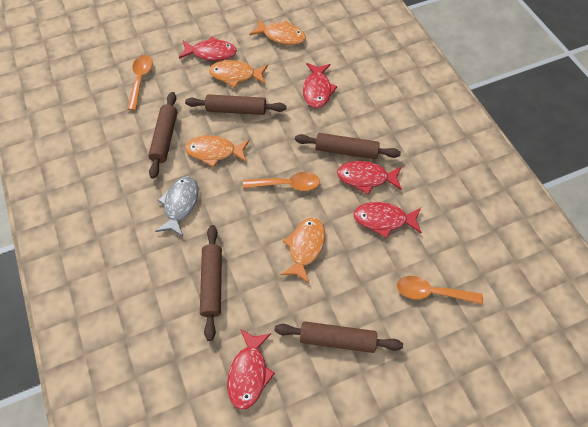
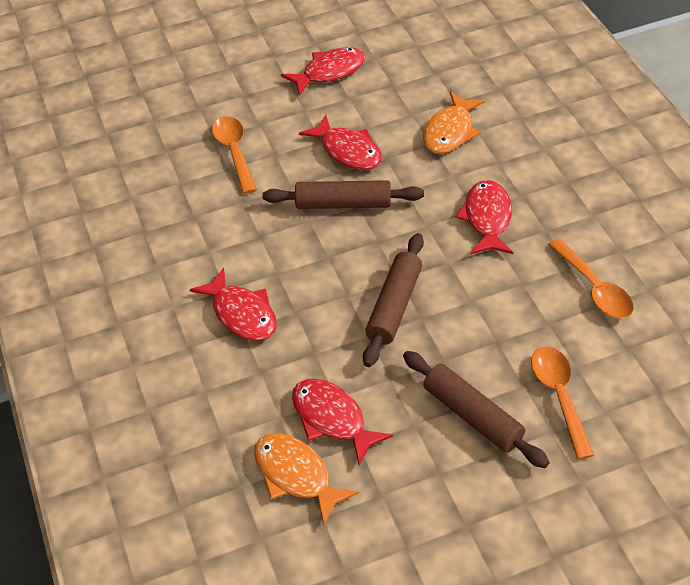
brown rolling pin: [148,92,177,179] [185,94,286,115] [200,225,222,341] [274,321,403,353] [295,133,401,159] = 5 -> [262,180,424,209] [363,233,424,367] [403,351,550,468] = 3
grey fish: [155,176,198,237] = 1 -> none = 0
orange fish: [185,135,250,168] [209,60,268,88] [250,19,306,45] [281,218,325,283] = 4 -> [254,433,359,525] [423,91,485,154] = 2

